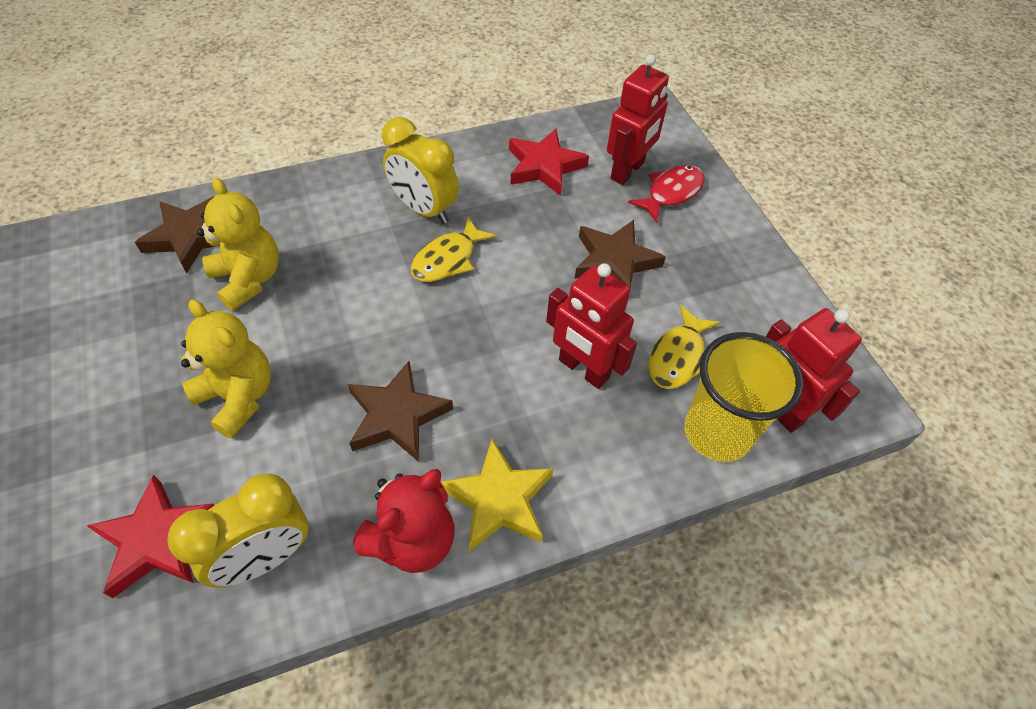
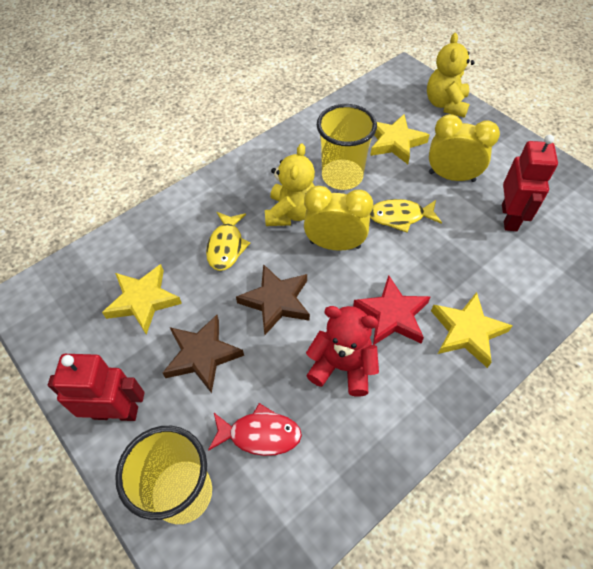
brown star: [135,196,220,273] [348,361,453,462] [574,220,666,290] = 3 -> [163,315,244,393] [236,264,310,335] = 2
red robot: [546,263,637,389] [607,54,669,185] [766,308,862,433] = 3 -> [48,354,145,421] [502,135,558,231] = 2
red star: [87,475,215,598] [509,129,589,196] = 2 -> [353,275,431,345] = 1
yellow cup: [685,332,804,462] = 1 -> [115,426,212,524] [317,104,377,190] = 2
yellow star: [441,439,553,552] = 1 -> [102,264,182,335] [370,115,429,164] [431,292,513,368] = 3

